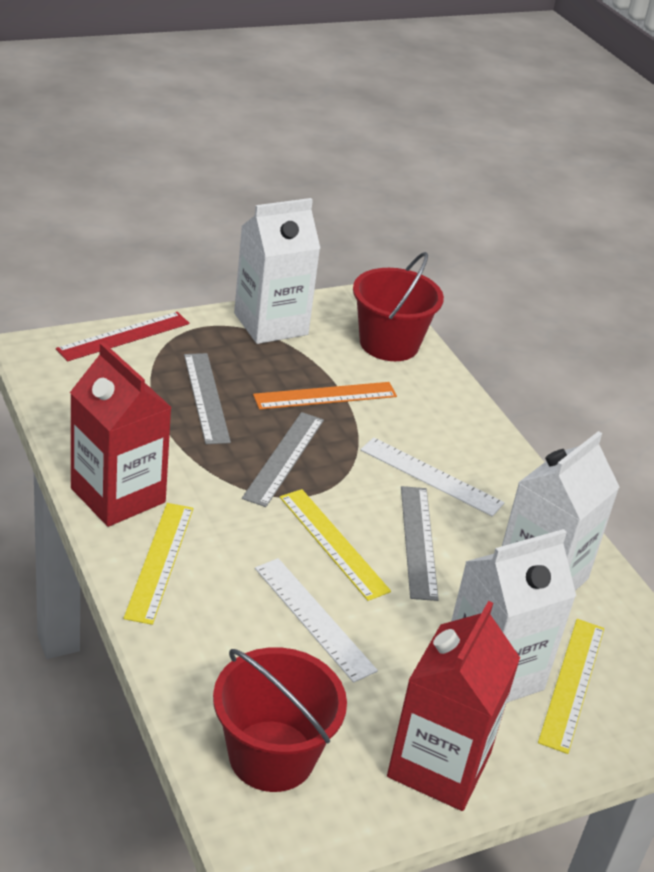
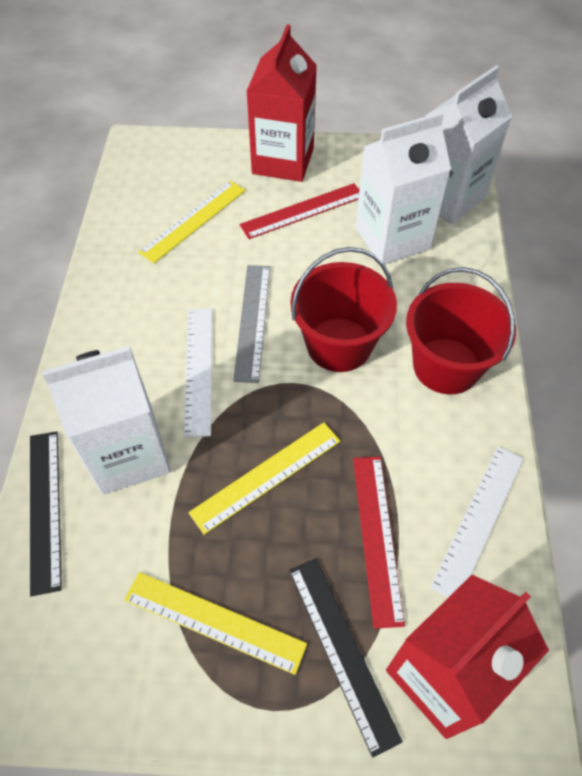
black ruler: none = 0 -> [30,431,62,596] [289,558,403,758] = 2
grey ruler: [184,353,231,444] [242,412,324,507] [401,486,439,601] = 3 -> [233,265,270,383] = 1
orange ruler: [253,382,397,409] = 1 -> none = 0
red ruler: [56,312,190,361] = 1 -> [240,183,359,239] [353,456,405,629] = 2

